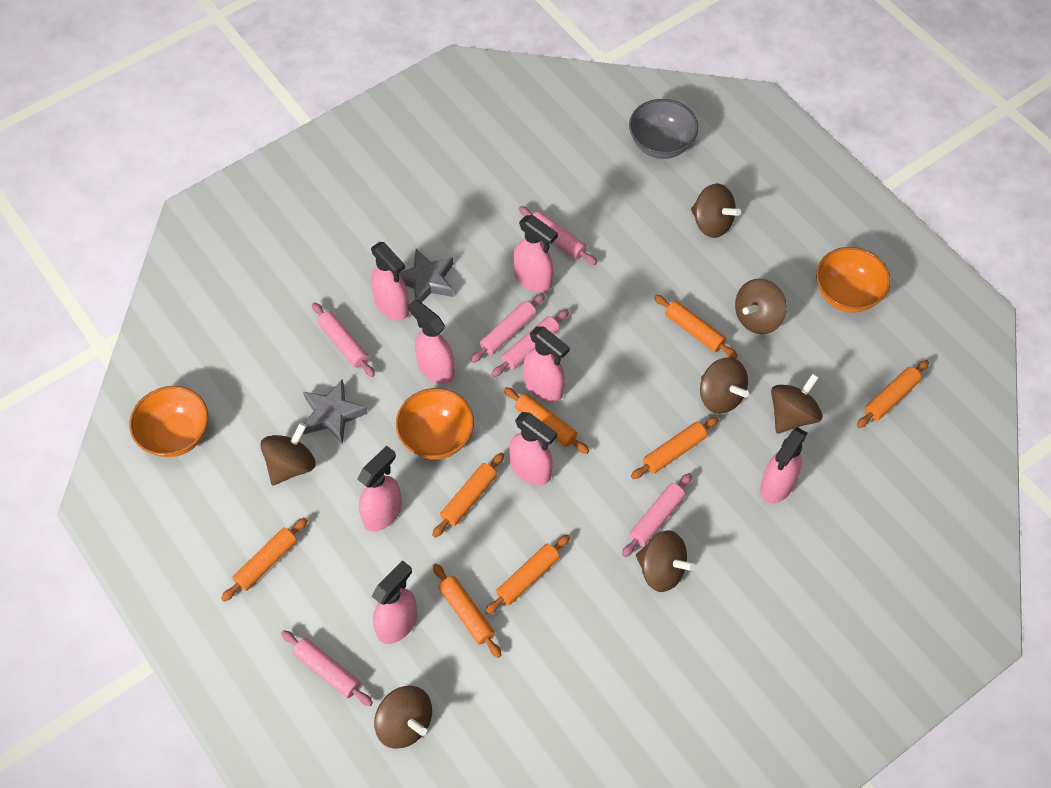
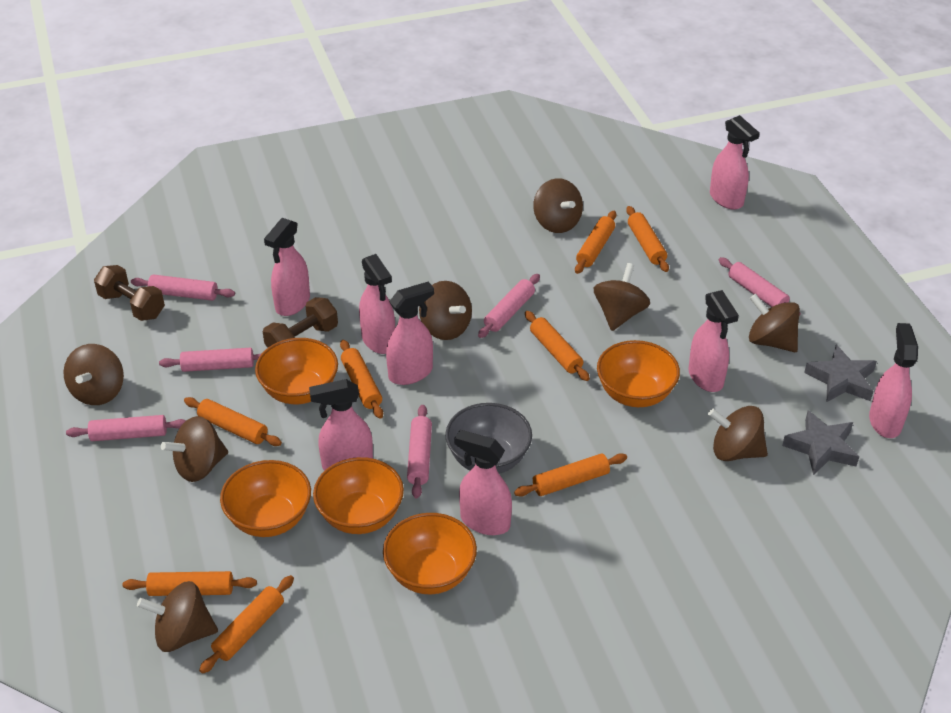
brown dumbbell: none = 0 -> [94,265,165,321] [263,297,338,348] = 2
brown spinning top: [260,423,316,485] [374,686,432,749] [636,530,695,592] [691,183,741,238] [700,357,749,414] [735,278,787,334] [771,374,823,434] = 7 -> [63,344,124,405] [137,581,218,652] [161,416,228,482] [419,281,472,340] [533,178,583,233] [594,263,650,331] [708,406,768,461] [749,294,800,352] = 8
orange bowl: [130,386,208,457] [396,388,474,460] [816,247,891,313] = 3 -> [220,460,311,537] [255,338,338,404] [313,457,404,534] [383,513,477,594] [597,340,680,407] = 5

